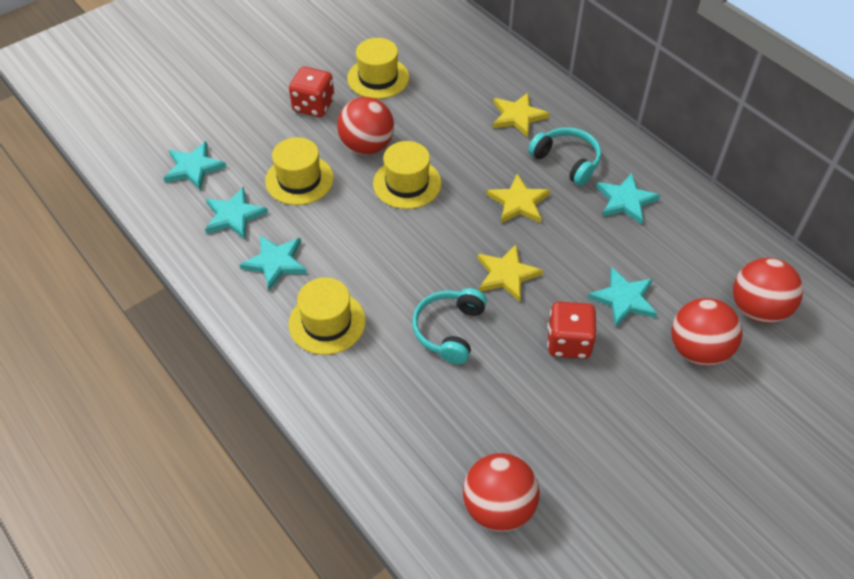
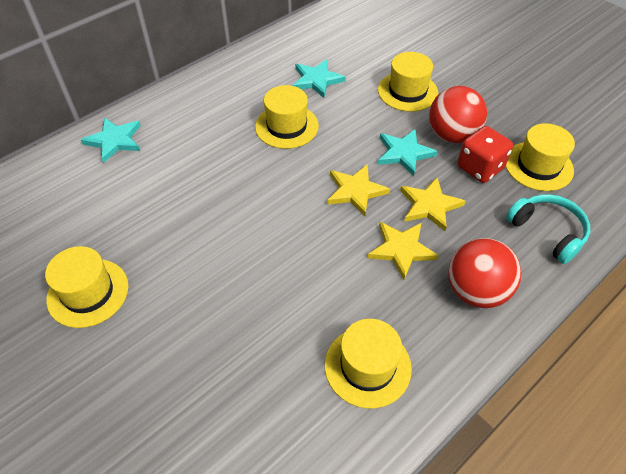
red ball: [337,97,394,155] [463,453,540,532] [671,298,742,366] [733,258,803,323] = 4 -> [429,86,487,143] [448,238,521,308] = 2
red dice: [289,67,334,117] [547,302,597,359] = 2 -> [457,126,513,183] = 1
turquoise headphones: [412,288,487,364] [528,127,601,186] = 2 -> [506,194,590,264] = 1
turquoise star: [164,141,226,190] [205,187,268,239] [239,235,307,291] [588,267,657,328] [596,173,660,225] = 5 -> [81,117,141,163] [292,59,346,98] [378,129,438,176] = 3
yellow hat: [265,137,334,205] [289,277,366,355] [347,38,409,99] [373,141,441,209] = 4 -> [45,246,129,328] [255,85,319,149] [325,319,412,408] [378,52,438,112] [505,123,575,191] = 5

